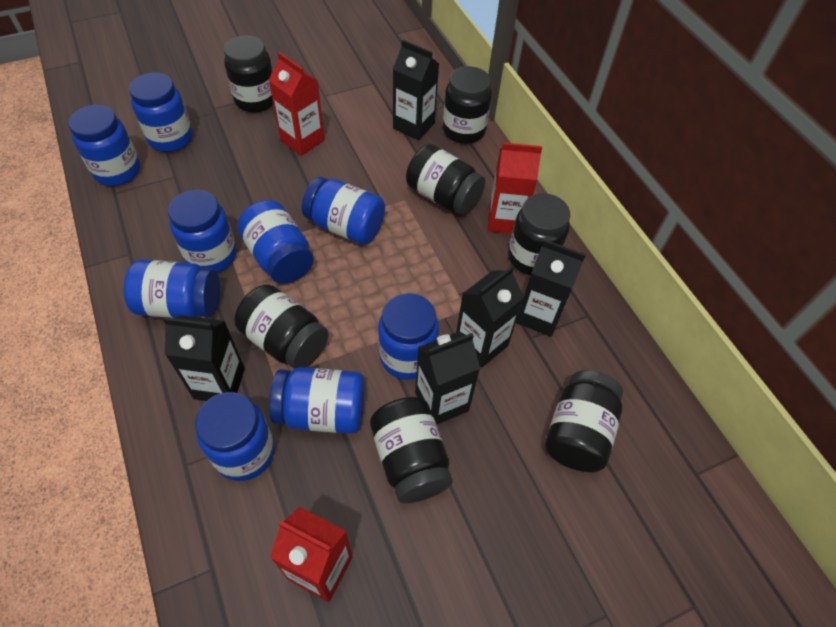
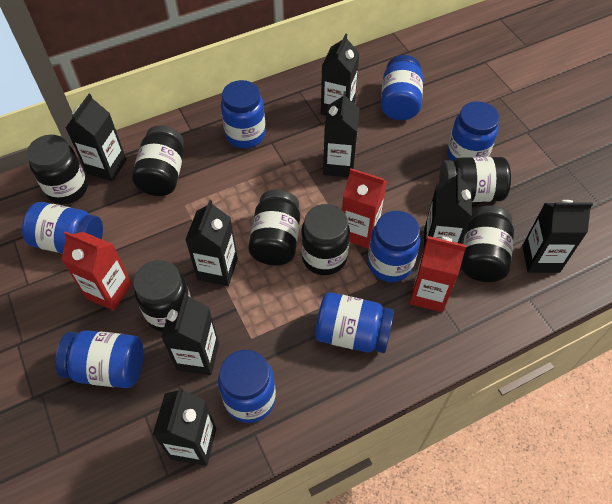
black carton: [163,315,245,401] [393,40,439,140] [415,331,480,424] [456,266,524,368] [516,239,586,337] = 5 -> [66,94,127,181] [153,387,216,466] [161,293,219,375] [185,200,238,286] [321,33,359,116] [323,91,360,177] [424,172,472,247] [522,200,593,273] = 8
blue jar: [68,105,140,186] [124,260,220,318] [129,72,193,152] [168,190,237,273] [195,392,275,481] [237,200,314,284] [269,367,365,434] [302,177,385,245] [378,293,439,380] = 9 -> [22,202,103,254] [55,330,144,388] [218,350,276,423] [221,80,266,148] [315,292,394,353] [368,211,421,282] [381,55,423,120] [447,101,500,161] = 8

